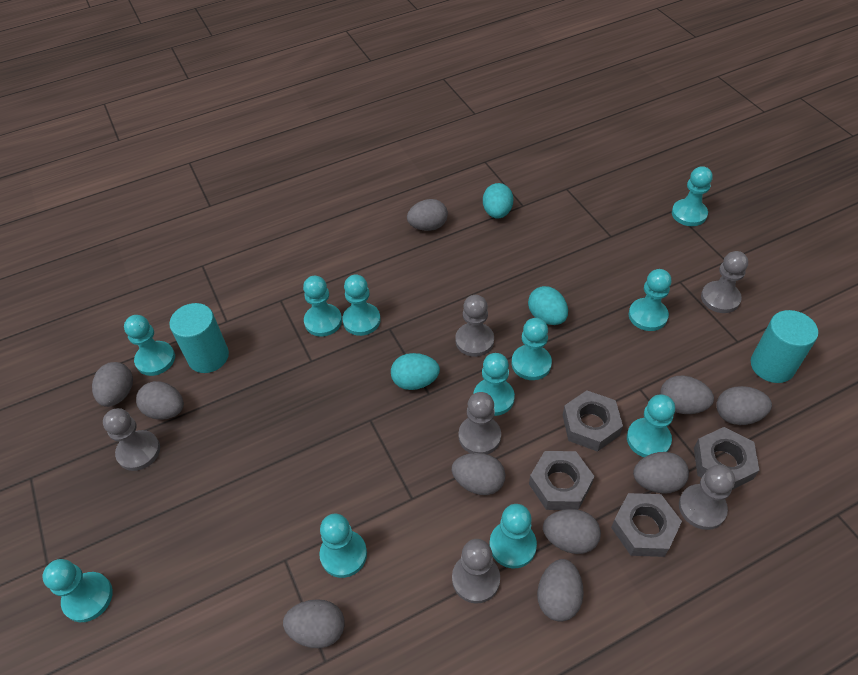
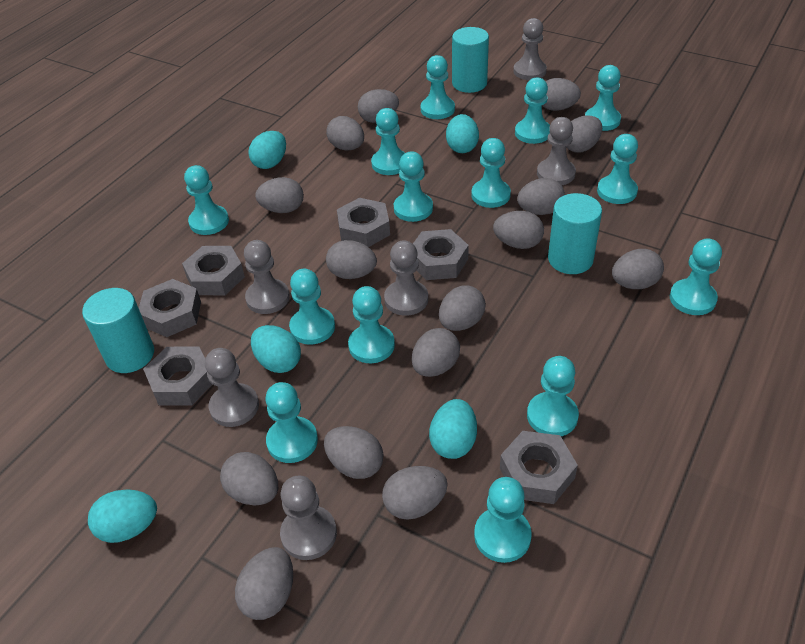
grey egg: [92,362,133,407] [136,381,184,420] [283,599,345,648] [407,199,448,231] [452,453,506,495] [537,559,584,622] [543,509,601,554] [633,452,689,494] [660,376,714,414] [716,386,772,425] = 10 -> [220,452,278,506] [235,547,293,620] [255,177,304,213] [324,426,384,479] [326,116,364,150] [326,240,377,279] [358,89,399,123] [382,466,448,520] [412,328,460,377] [439,285,486,331] [493,211,544,249] [517,178,565,215] [542,78,581,111] [566,115,602,153] [612,249,664,289] = 15
grey nut: [529,451,594,510] [563,391,623,452] [611,493,682,557] [694,427,759,490] = 4 -> [139,279,201,337] [143,346,212,406] [182,246,245,295] [337,198,390,247] [413,229,469,280] [500,431,578,504] = 6
turquoise cylinder: [169,303,229,373] [751,310,818,383] = 2 -> [82,288,154,373] [452,27,489,93] [548,193,602,274] = 3
turquoise egg: [391,353,440,390] [483,183,513,219] [528,286,568,325] = 3 -> [88,489,157,543] [248,131,286,169] [251,325,301,373] [429,399,477,459] [446,114,479,153] = 5
turquoise pawn: [42,559,113,622] [124,315,175,376] [303,276,342,337] [319,514,367,578] [343,274,381,336] [474,353,515,416] [489,504,537,568] [511,318,552,380] [627,394,675,457] [629,269,671,331] [672,166,713,226] = 11 -> [184,165,229,235] [265,382,318,463] [289,269,335,345] [348,286,395,363] [371,108,405,175] [394,151,433,222] [420,55,455,119] [471,138,511,208] [474,477,532,563] [515,77,550,144] [527,356,579,436] [585,65,621,131] [597,134,638,204] [670,238,722,315] = 14

